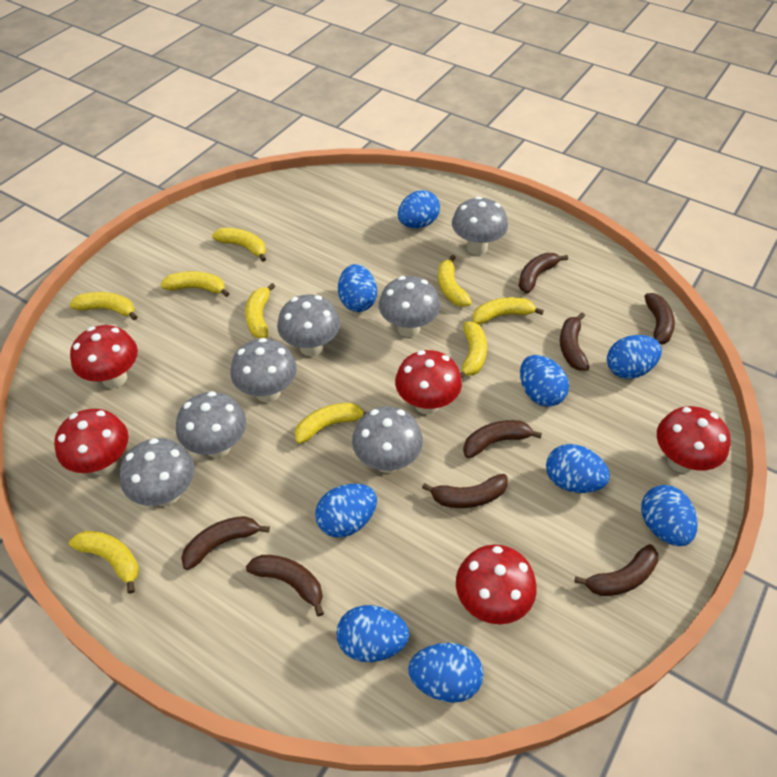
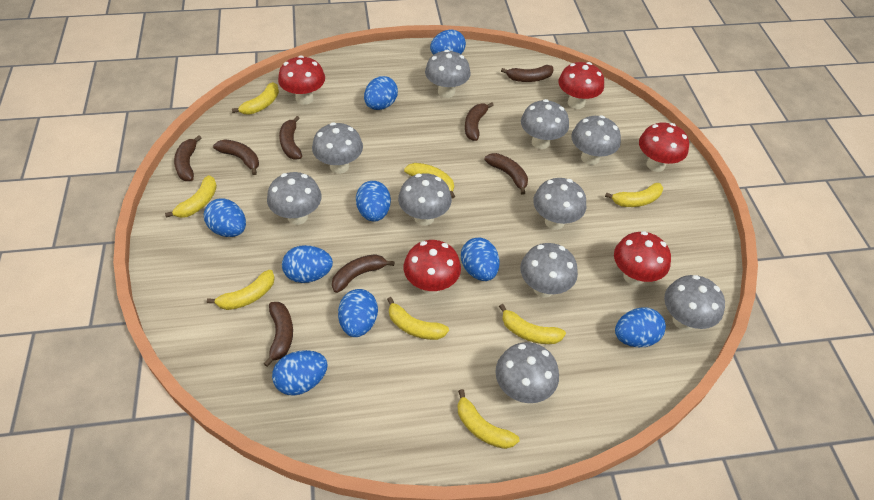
grey mushroom: [120,438,194,506] [176,391,246,458] [230,338,297,402] [277,294,340,356] [352,406,423,473] [379,276,440,337] [452,196,508,255] = 7 -> [267,172,321,225] [312,122,363,174] [398,173,452,226] [425,50,471,98] [495,342,559,403] [520,243,578,297] [521,99,569,149] [533,178,586,230] [571,115,621,165] [664,275,725,330] = 10
yellow banana: [69,292,137,320] [69,531,139,594] [161,271,230,297] [212,228,266,262] [245,283,275,338] [295,403,367,444] [438,255,472,307] [460,322,487,378] [472,297,544,324] = 9 -> [165,175,217,218] [207,270,275,310] [232,82,279,115] [387,297,449,340] [404,163,455,198] [458,389,520,449] [499,304,566,344] [605,183,663,207] = 8

